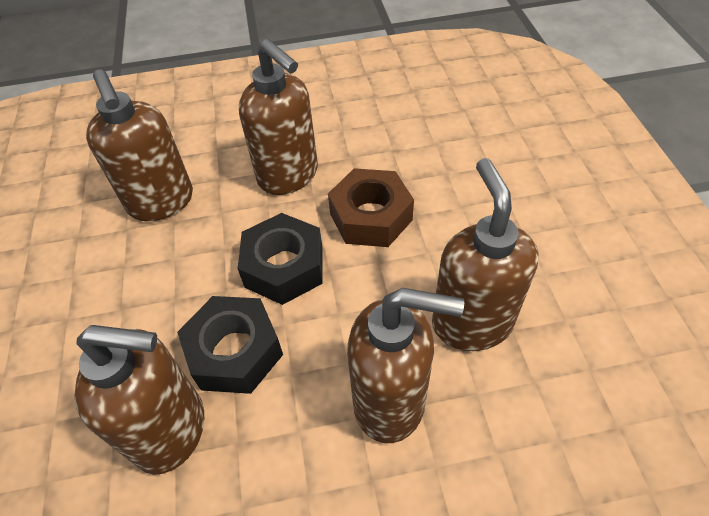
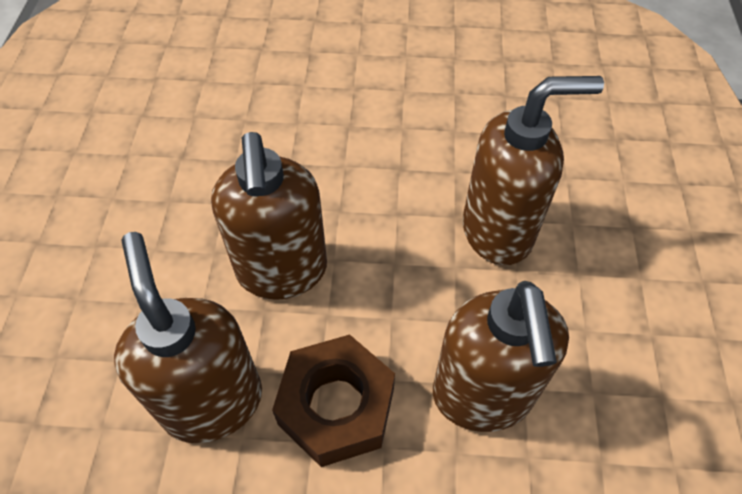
black nut: [177,296,283,394] [238,213,323,305] = 2 -> none = 0
brown soap dispenser: [75,325,204,475] [86,70,193,221] [239,39,318,195] [347,288,464,443] [432,158,538,351] = 5 -> [114,232,262,443] [211,132,327,300] [433,281,569,432] [463,76,604,265] = 4

